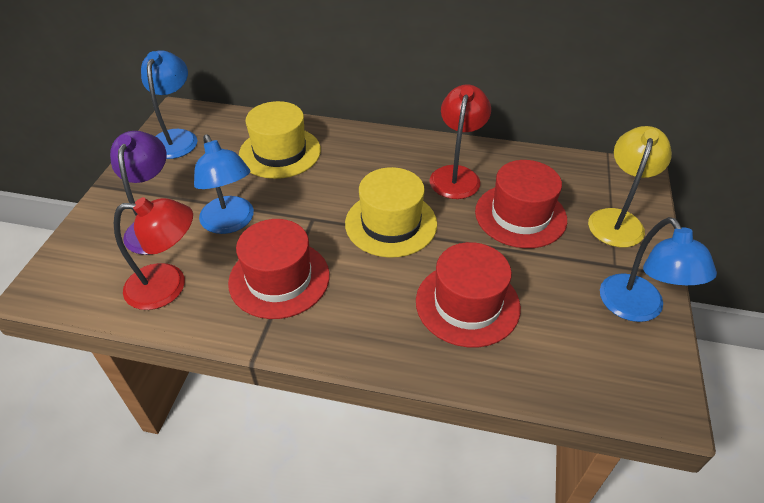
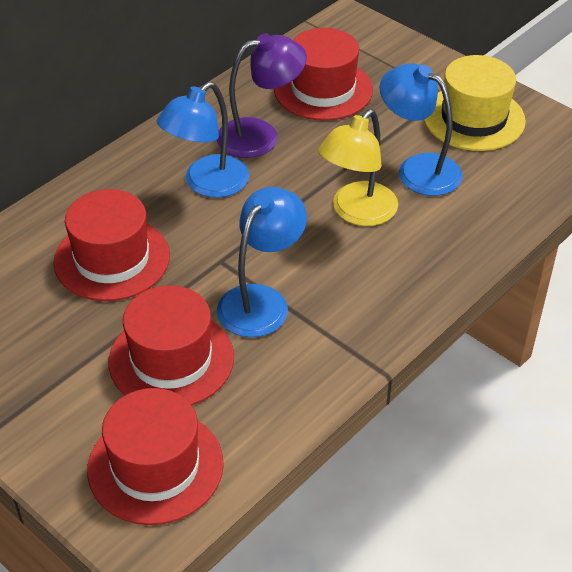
red hat: [228,219,330,319] [416,242,521,348] [475,160,567,248] = 3 -> [54,189,170,301] [87,388,224,525] [109,285,234,405] [274,28,373,121] = 4
red lamp: [114,197,193,310] [429,85,491,199] = 2 -> none = 0
yellow hat: [239,101,321,179] [345,167,437,258] = 2 -> [424,55,526,151] = 1

